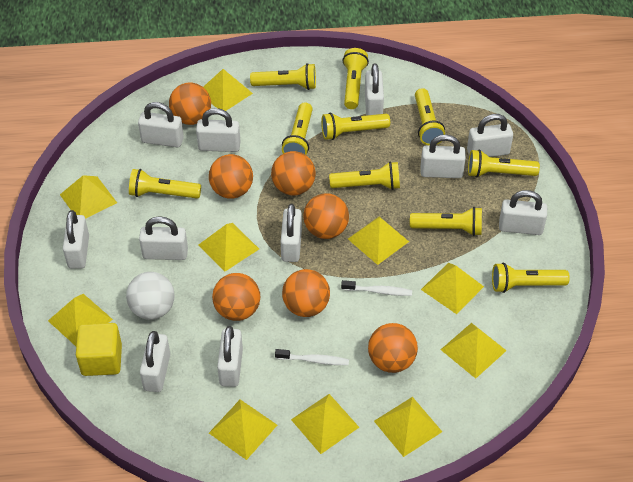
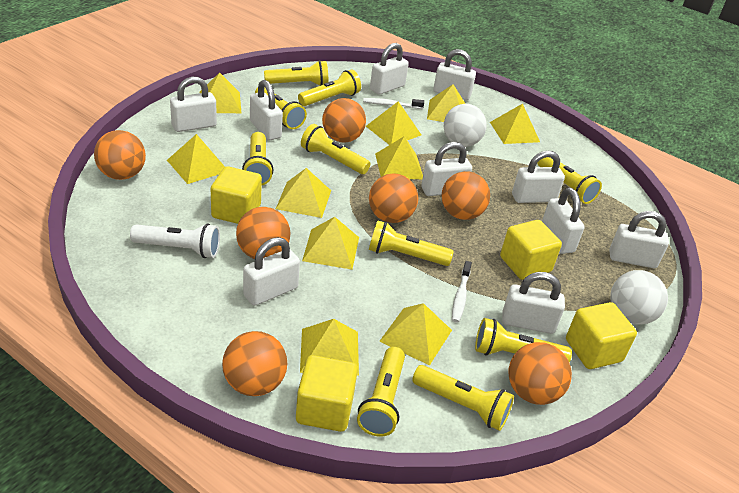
white ball: [126,272,175,320] = 1 -> [444,104,487,147] [610,270,668,325] = 2
white flashlight: none = 0 -> [130,223,220,258] = 1
white padlock: [63,210,89,269] [138,102,184,147] [139,216,188,260] [140,331,170,392] [196,108,241,152] [217,326,243,387] [281,204,302,262] [365,63,384,116] [421,135,466,178] [467,114,513,157] [499,190,547,235] = 11 -> [170,77,217,132] [243,237,300,306] [250,80,283,141] [370,43,409,95] [421,142,472,196] [433,49,476,100] [502,272,565,334] [512,151,565,203] [542,188,585,254] [609,211,669,268] = 10
yellow cube: [76,323,122,376] = 1 -> [211,166,262,224] [296,355,358,432] [500,220,562,280] [566,302,637,369] = 4

